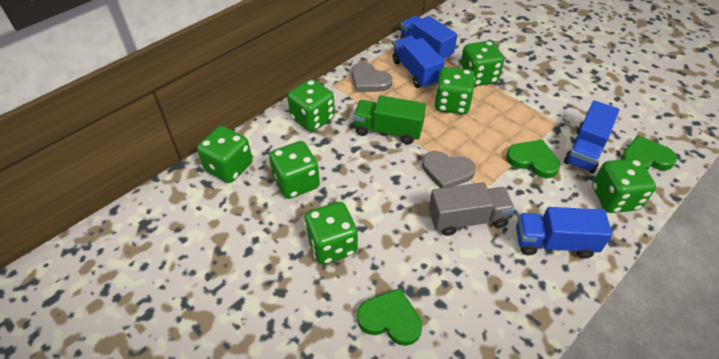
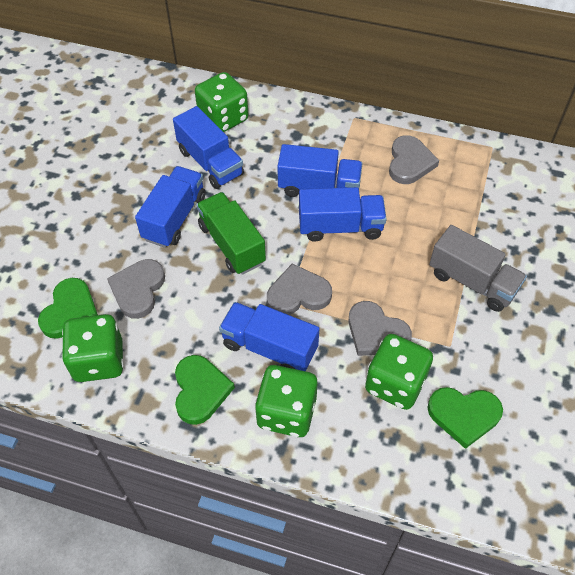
blue truck: [393,36,445,88] [400,15,457,60] [516,207,612,259] [564,100,620,174] = 4 -> [135,166,206,248] [173,106,244,189] [219,302,319,371] [277,144,363,197] [299,187,387,242] = 5
green dice: [197,126,252,183] [269,141,320,199] [287,79,335,132] [304,202,358,265] [435,67,475,114] [460,41,504,87] [592,158,656,213] = 7 -> [62,314,124,382] [195,72,248,132] [255,365,318,437] [365,334,433,410] = 4
grey heart: [352,62,392,92] [422,151,476,188] = 2 -> [107,259,165,319] [267,264,332,315] [349,301,412,356] [389,135,439,184] = 4

